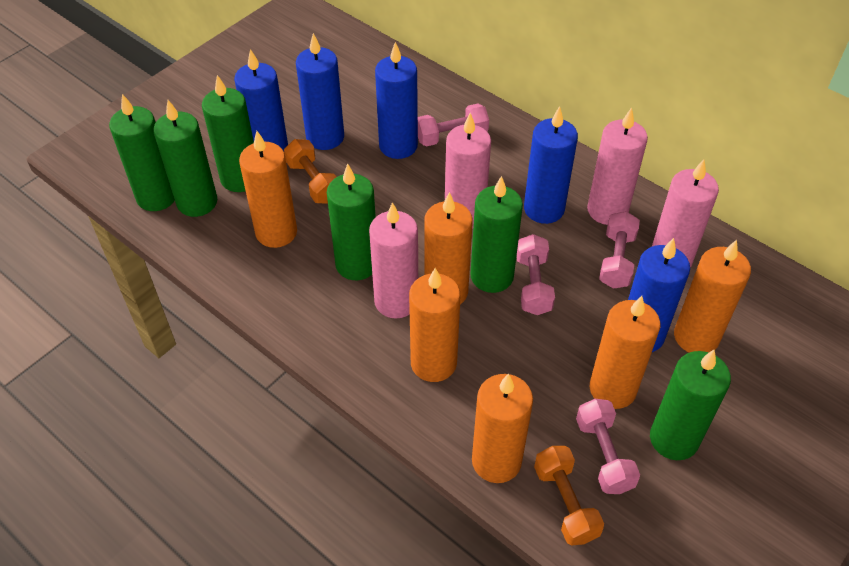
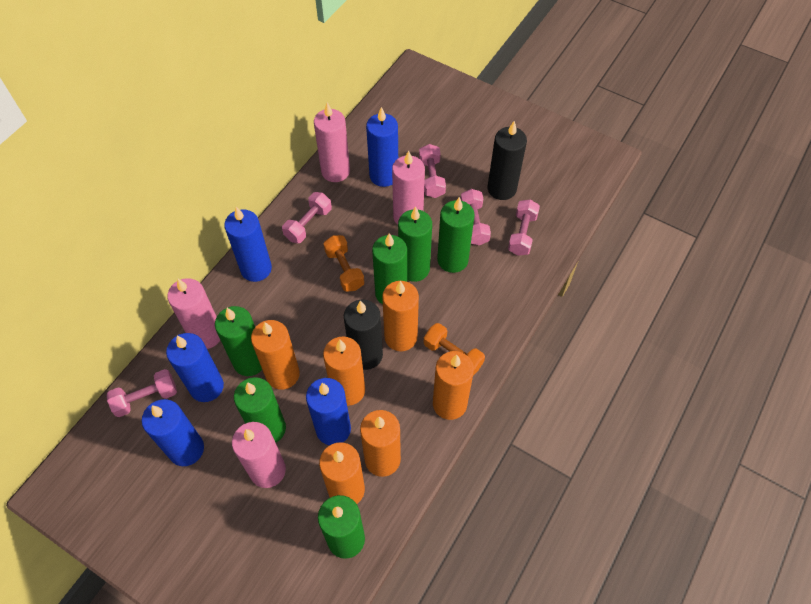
black candle: none = 0 -> [344,299,383,370] [488,121,527,200] = 2
pink dumbbell: [418,103,489,147] [517,234,555,315] [576,399,640,494] [599,211,640,289] = 4 -> [107,369,177,417] [282,192,332,243] [419,144,446,198] [461,189,491,245] [508,199,540,256] = 5

